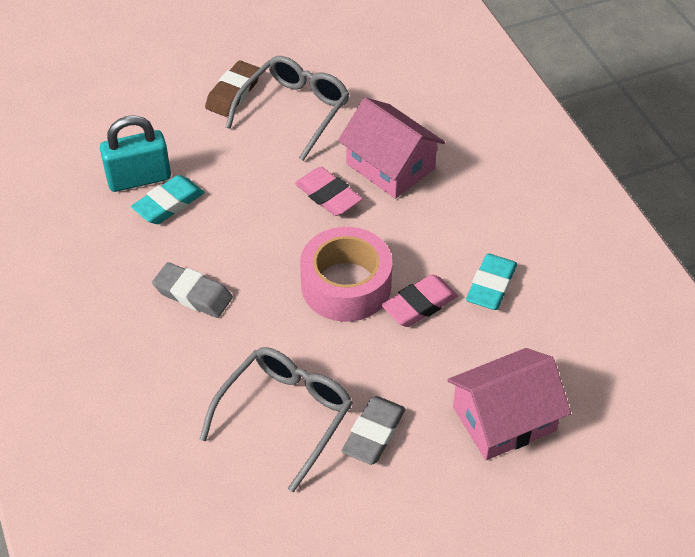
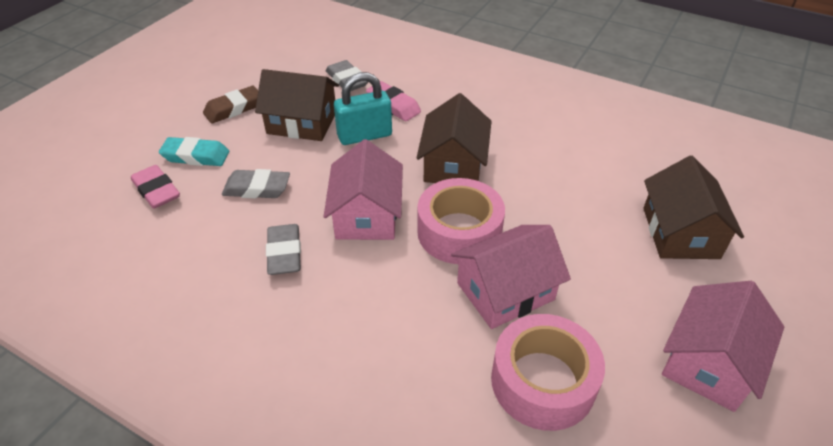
brown house: none = 0 -> [255,69,339,141] [416,93,492,183] [643,156,744,259] = 3
grey eraser: [152,262,233,318] [342,396,405,465] = 2 -> [222,169,290,199] [266,224,301,275] [326,60,368,91] = 3
grey glasses: [200,347,353,493] [226,56,350,161] = 2 -> none = 0
pink house: [338,97,445,199] [447,348,571,460] = 2 -> [324,139,403,240] [451,225,571,329] [662,281,784,412] = 3
pink tape: [300,227,392,322] = 1 -> [417,178,505,264] [491,314,605,431] = 2
turquoise eraser: [131,175,204,224] [466,253,517,310] = 2 -> [159,137,229,166] = 1

